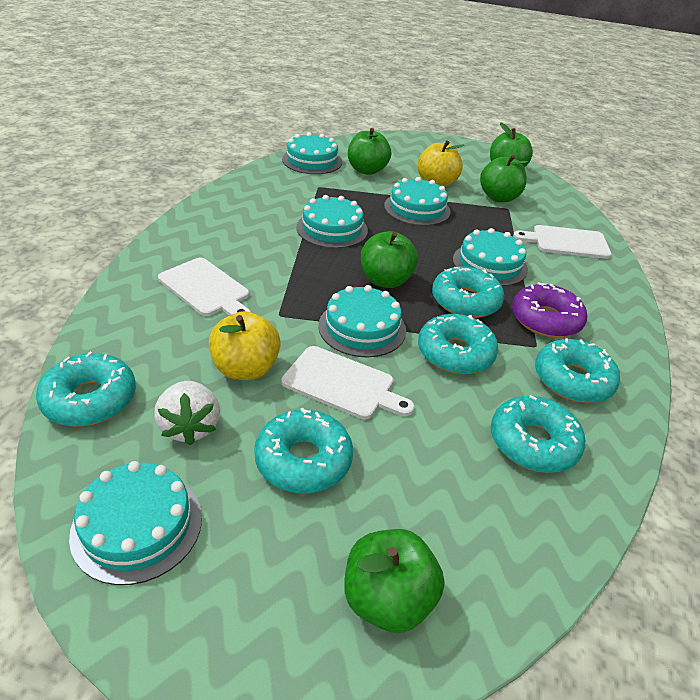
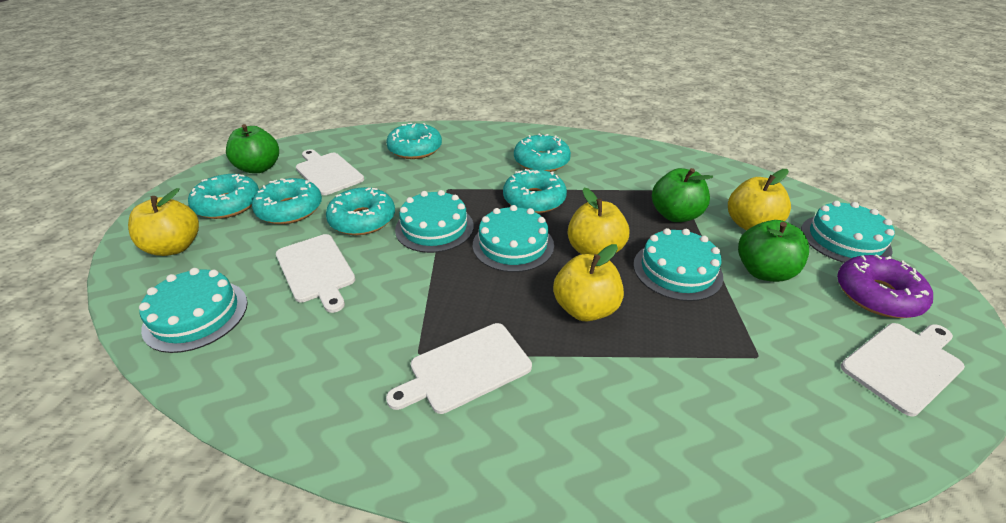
green apple: [344,529,444,633] [348,128,391,175] [361,231,418,288] [480,155,528,202] [490,122,533,168] = 5 -> [226,124,279,173] [652,168,713,222] [738,220,809,282] = 3
turquoise cake: [69,461,202,585] [282,132,342,174] [296,195,368,248] [318,285,406,357] [384,177,451,226] [453,228,528,286] = 6 -> [139,268,248,353] [395,190,474,253] [473,205,554,272] [633,228,723,301] [801,201,895,263] = 5
white cutting board: [158,258,251,316] [281,346,415,419] [513,225,612,259] = 3 -> [276,234,356,313] [296,149,364,195] [386,323,532,414] [841,323,965,416] = 4
white strawberry: [154,381,220,445] = 1 -> none = 0
yellow apple: [209,311,281,380] [418,140,464,187] = 2 -> [128,188,199,256] [553,244,624,321] [568,188,629,255] [728,169,791,230] = 4

